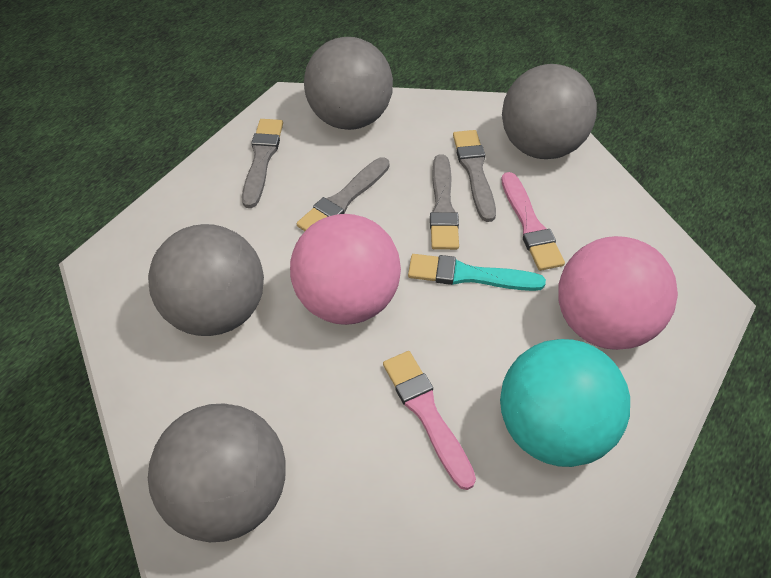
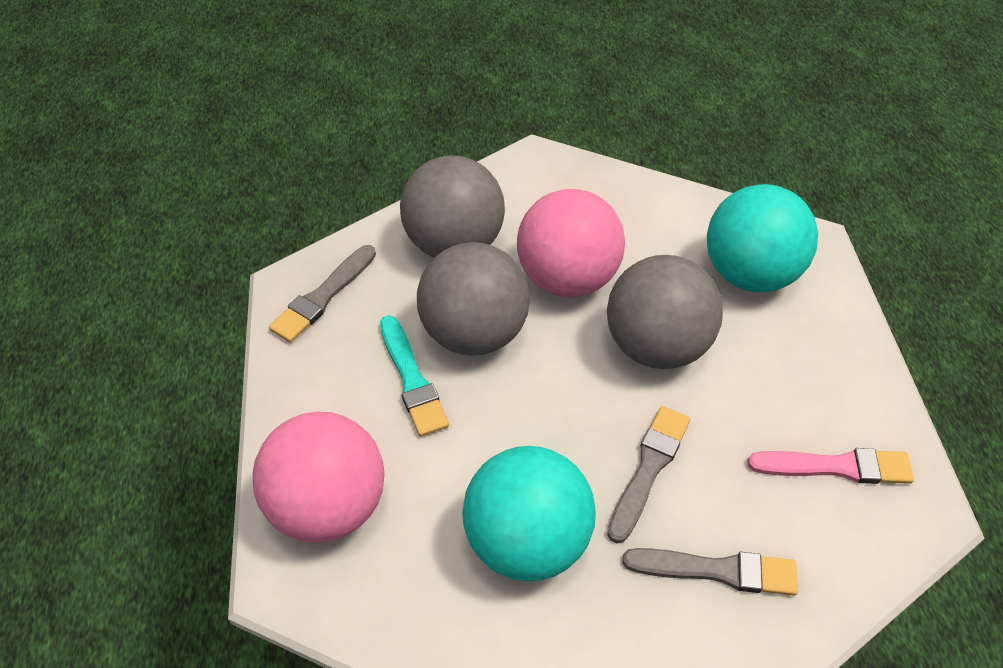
grey ball: [148,224,264,336] [148,404,286,542] [304,37,393,130] [502,64,597,159] = 4 -> [400,156,505,258] [417,242,530,356] [607,255,723,369] = 3
grey brush: [242,119,283,208] [297,158,390,231] [430,155,459,250] [453,130,496,222] = 4 -> [269,245,376,343] [607,406,690,543] [622,548,798,595] = 3
pink brush: [383,351,476,490] [501,172,565,271] = 2 -> [747,448,914,484] = 1
turquoise ball: [500,339,630,467] = 1 -> [462,446,596,582] [707,184,818,292] = 2

